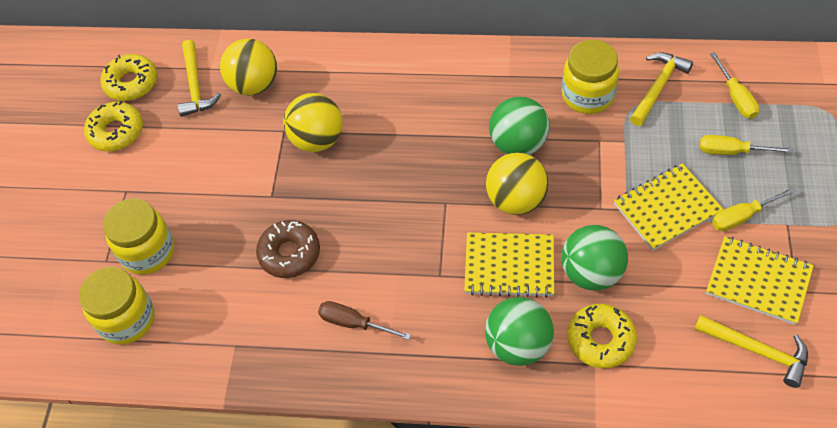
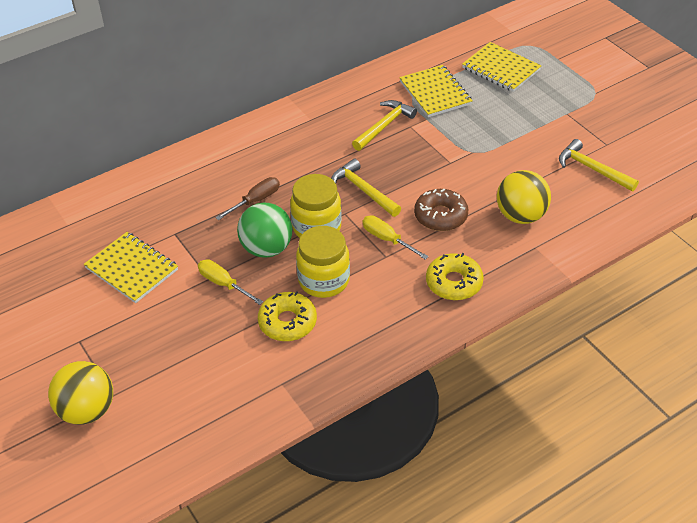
green ball: [485,297,554,366] [489,96,550,155] [561,225,628,291] = 3 -> [237,202,292,258] = 1
yellow ball: [220,39,277,96] [283,93,343,152] [486,153,549,215] = 3 -> [48,361,113,425] [497,170,551,224] = 2
yellow donut: [84,101,143,151] [101,54,157,101] [567,304,637,369] = 3 -> [258,291,317,341] [426,253,484,300] = 2
yellow jar: [79,267,155,345] [103,198,174,275] [562,39,619,114] = 3 -> [290,174,342,238] [296,226,350,298] = 2
yellow screwdriver: [699,135,793,155] [710,52,759,119] [712,187,796,231] = 3 -> [198,260,263,305] [363,216,429,260] = 2

